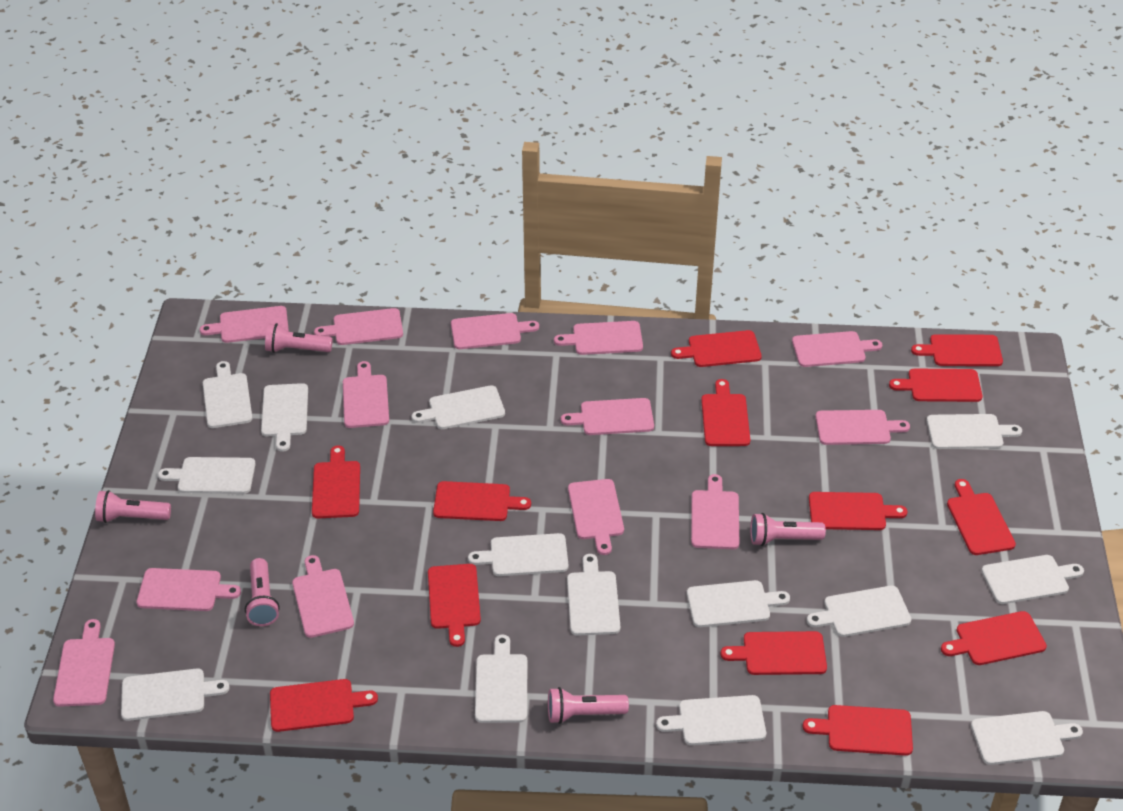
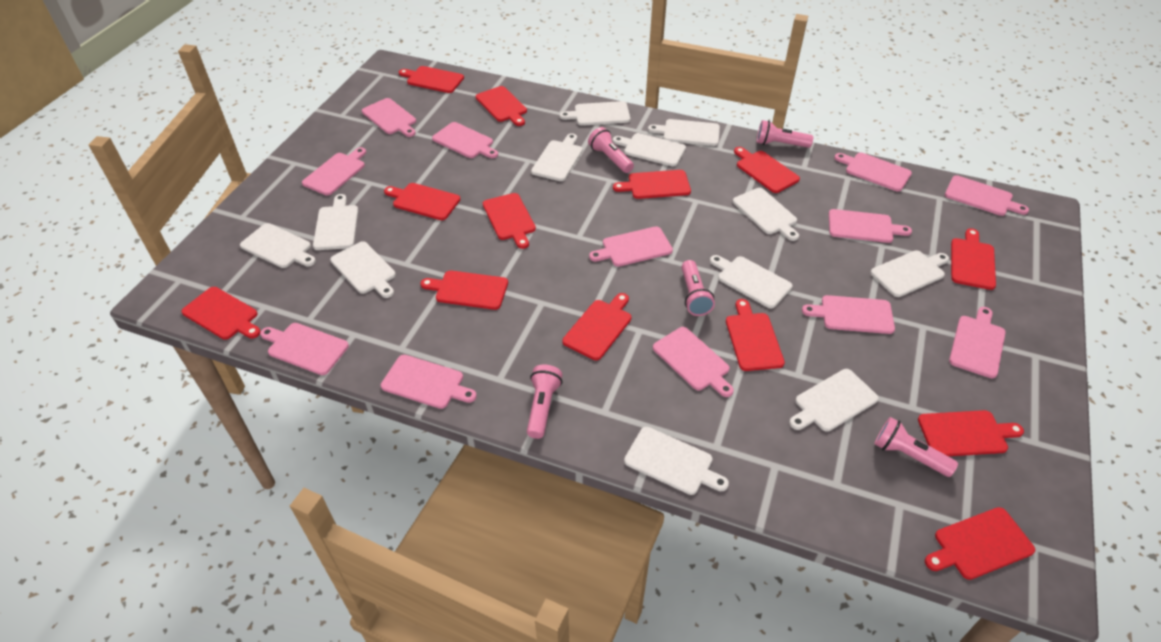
pink cutting board: [53,619,115,707] [136,568,241,611] [200,306,289,343] [292,555,354,638] [314,308,403,345] [343,361,389,428] [451,313,539,349] [554,321,643,355] [561,398,654,435] [568,479,624,555] [691,474,739,549] [792,331,882,367] [815,410,910,445] = 13 -> [260,323,349,375] [302,147,366,196] [362,98,416,137] [381,355,477,409] [432,122,498,158] [589,226,673,267] [653,327,734,397] [802,295,895,334] [829,209,912,243] [834,153,912,192] [945,175,1029,216] [949,307,1006,378] = 12
white cutting board: [121,668,230,721] [158,457,256,494] [203,361,252,428] [261,383,308,452] [412,385,505,429] [468,533,569,576] [475,634,527,723] [567,554,620,636] [656,695,766,745] [687,580,790,627] [807,586,912,637] [927,414,1022,449] [971,711,1083,765] [982,555,1084,604] = 14 -> [240,223,316,268] [313,194,358,250] [330,241,396,298] [531,133,583,181] [560,101,630,126] [613,133,686,167] [624,427,729,495] [648,119,720,146] [710,255,793,308] [733,188,799,241] [789,369,879,432] [870,250,949,297] = 12

